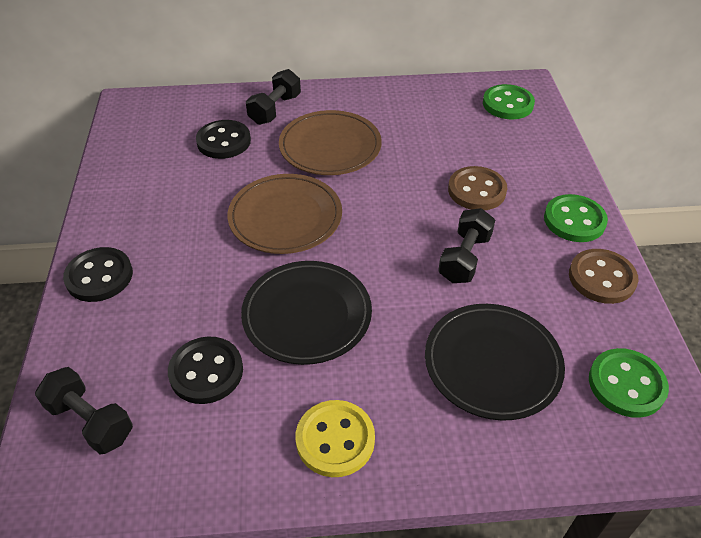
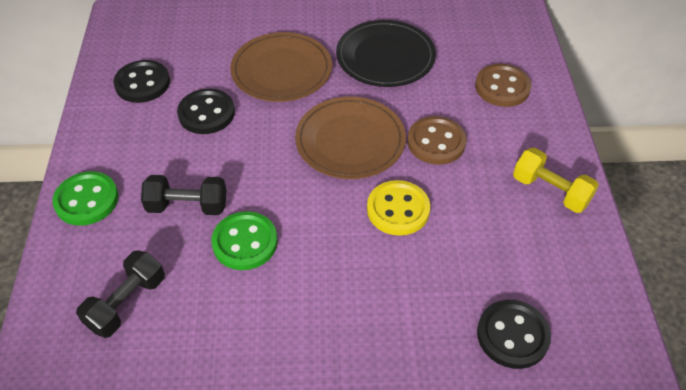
black dumbbell: [35,367,133,454] [246,69,301,125] [438,208,495,283] = 3 -> [76,250,165,338] [141,175,227,215] = 2
black plate: [241,261,372,365] [425,304,565,421] = 2 -> [336,20,436,87] = 1
green button: [483,84,535,119] [544,194,608,242] [589,348,669,418] = 3 -> [53,171,119,226] [211,211,278,270] = 2
yellow dumbbell: none = 0 -> [513,148,599,213] = 1

